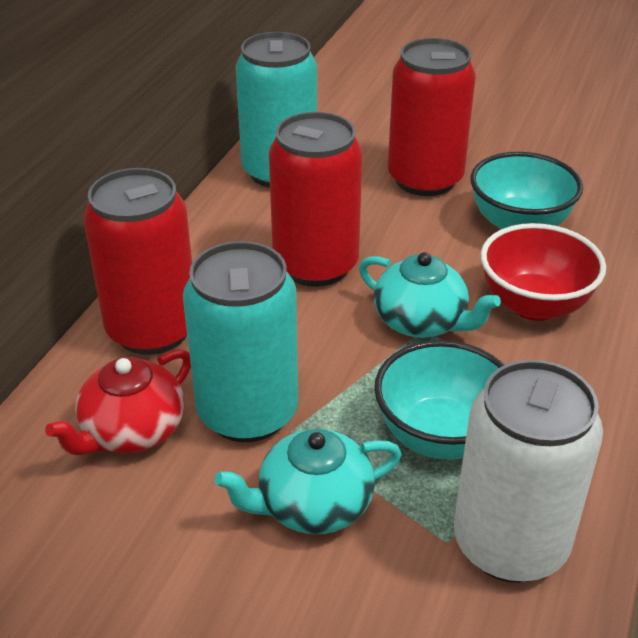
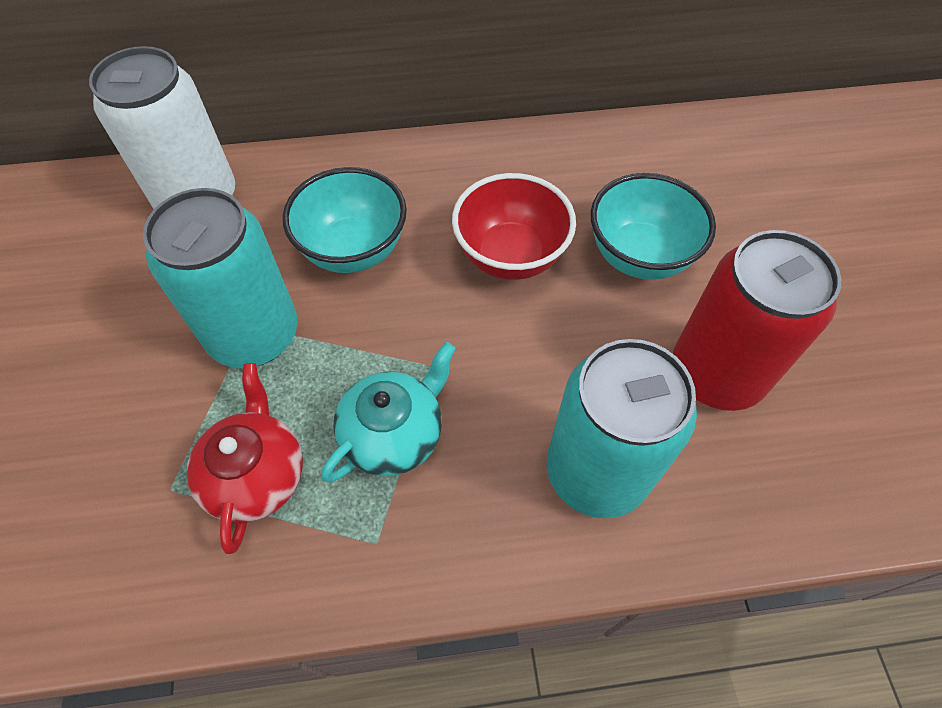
red can: [83,168,192,355] [269,112,363,287] [388,38,476,196] = 3 -> [673,230,841,411] = 1
turquoise teapot: [214,429,402,534] [359,252,501,338] = 2 -> [321,342,456,483] = 1

